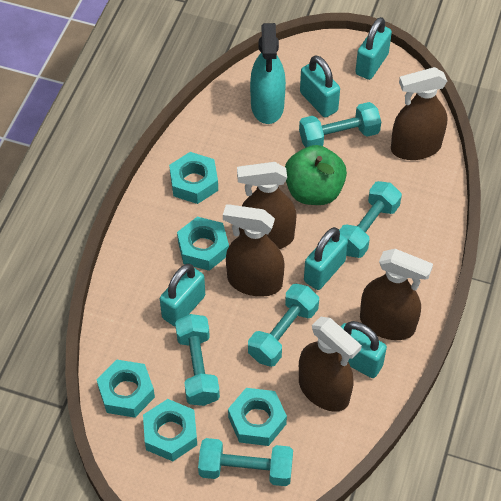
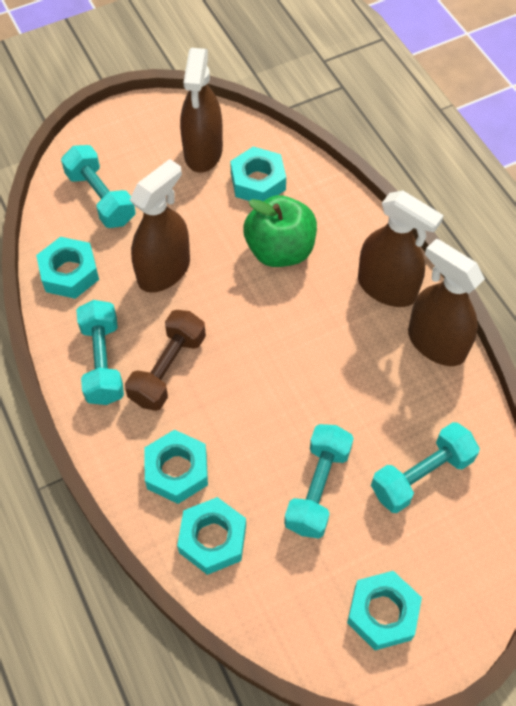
brown dumbbell: none = 0 -> [125,310,206,411] = 1
brown spray bottle: [223,204,285,297] [237,162,297,249] [299,317,362,412] [360,249,433,340] [391,67,448,160] = 5 -> [130,159,190,293] [180,48,223,173] [358,190,444,307] [408,238,485,366] = 4
turquoise dumbbell: [175,314,220,406] [198,438,293,486] [248,284,319,367] [299,102,381,147] [339,181,402,258] = 5 -> [61,145,136,228] [77,300,124,405] [284,424,354,538] [371,422,480,513] = 4
turquoise padlock: [160,264,205,327] [300,55,340,118] [304,227,348,290] [341,321,387,378] [355,17,392,80] = 5 -> none = 0
turquoise spray bottle: [250,23,286,124] = 1 -> none = 0

